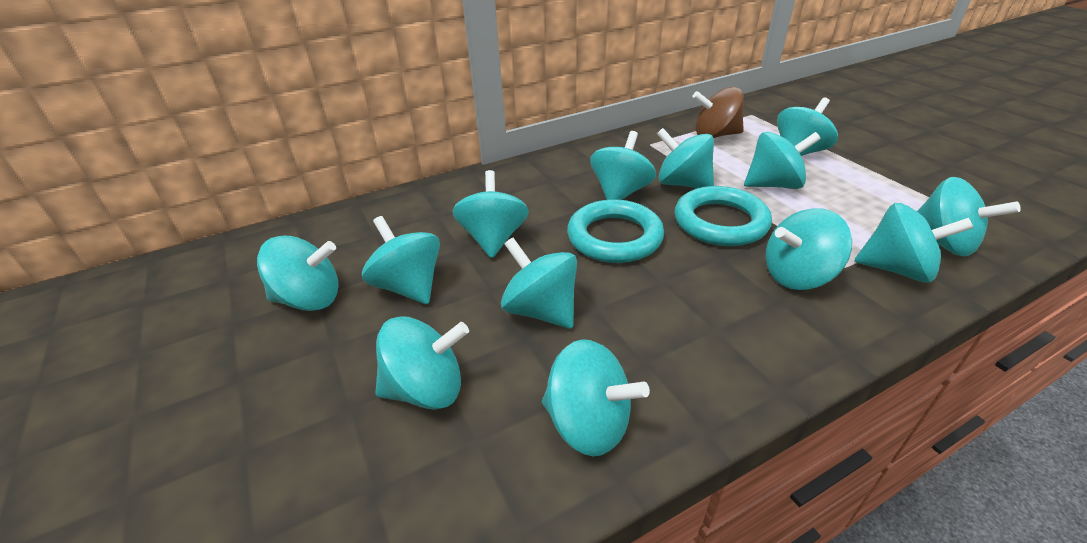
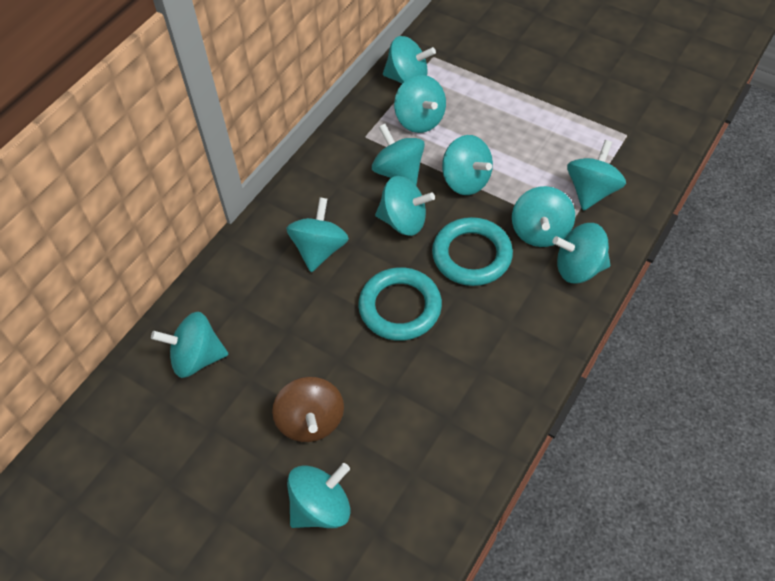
turquoise spinning top: [257,236,339,311] [362,216,440,304] [375,316,469,410] [452,170,529,258] [501,238,577,329] [542,339,650,456] [590,131,656,200] [657,128,714,188] [744,132,821,189] [766,208,852,290] [777,97,838,156] [855,203,974,282] [917,177,1021,257] = 13 -> [151,312,229,378] [286,197,349,272] [287,463,350,528] [372,124,425,186] [375,176,435,236] [383,36,436,84] [394,75,446,133] [442,135,493,195] [512,186,575,247] [552,223,610,284] [567,140,626,211] = 11

